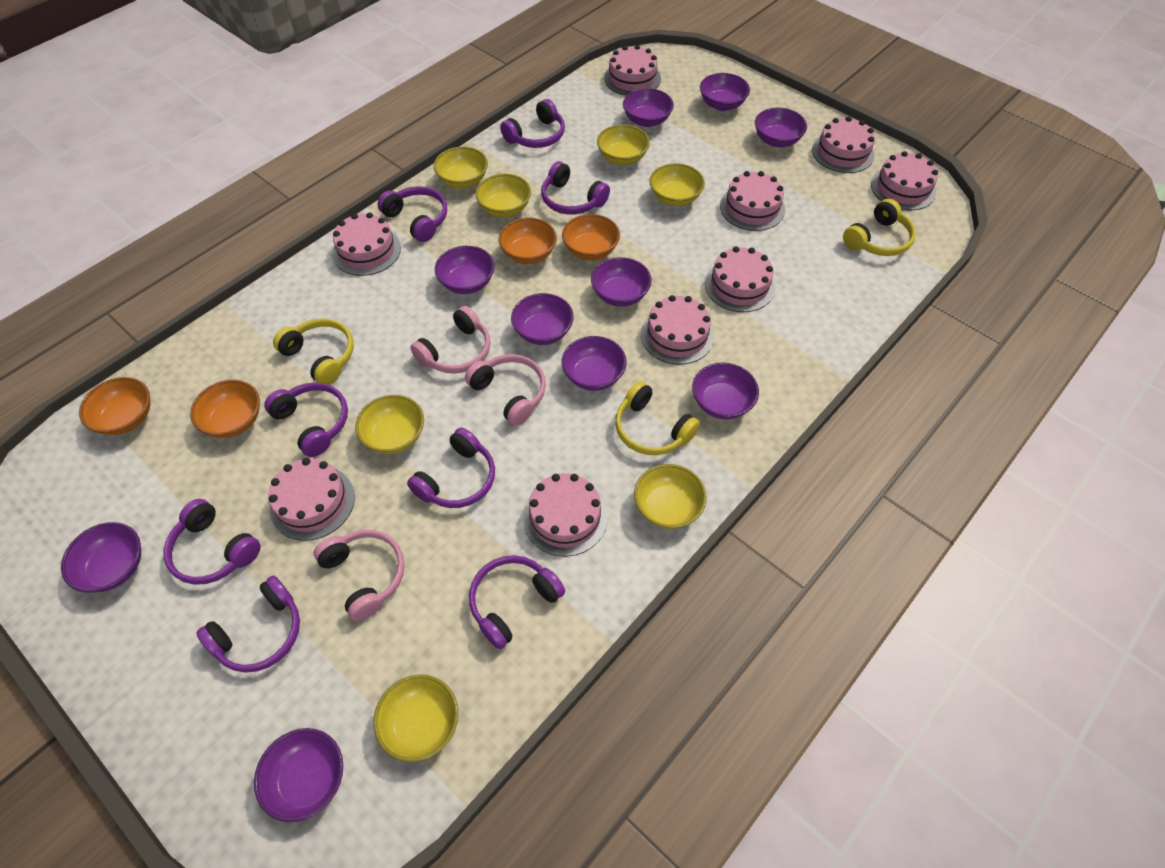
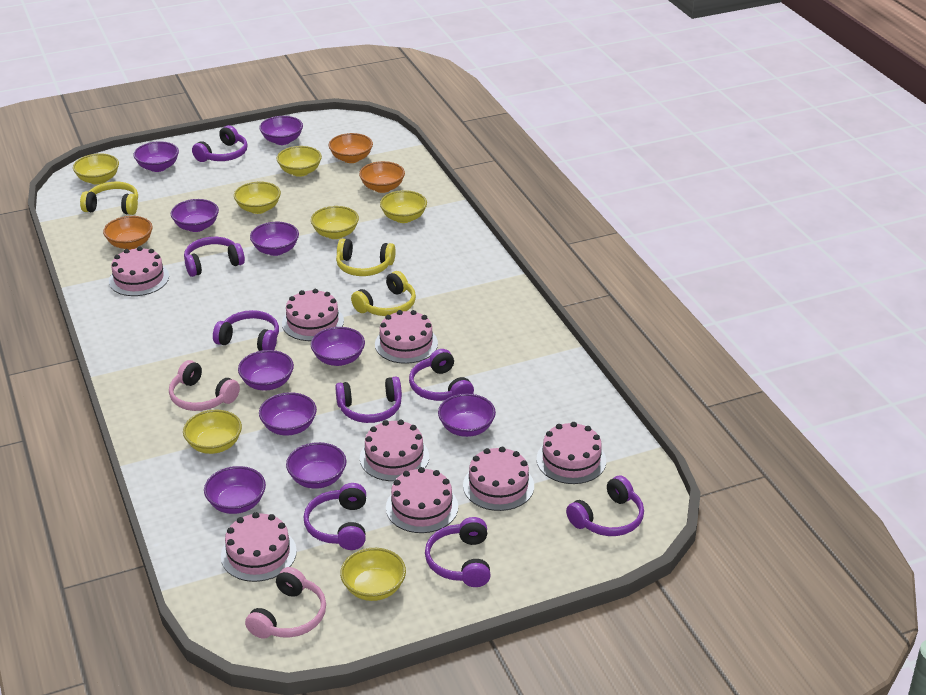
orange bowl: [79,377,150,435] [190,380,260,438] [499,218,557,264] [562,214,620,260] = 4 -> [103,216,153,250] [329,133,373,163] [359,161,405,193] = 3
pink cake: [268,458,355,541] [332,212,401,276] [523,473,608,557] [604,45,661,95] [641,295,714,364] [705,246,775,312] [720,171,785,231] [812,116,875,173] [871,151,938,210] = 9 -> [109,247,169,296] [221,512,297,582] [282,289,344,341] [360,420,429,481] [375,310,438,364] [386,467,458,533] [463,447,534,511] [536,422,606,484] = 8
pink headphones: [314,530,405,621] [410,306,490,374] [465,354,546,426] = 3 -> [169,360,240,411] [245,567,326,639] = 2

